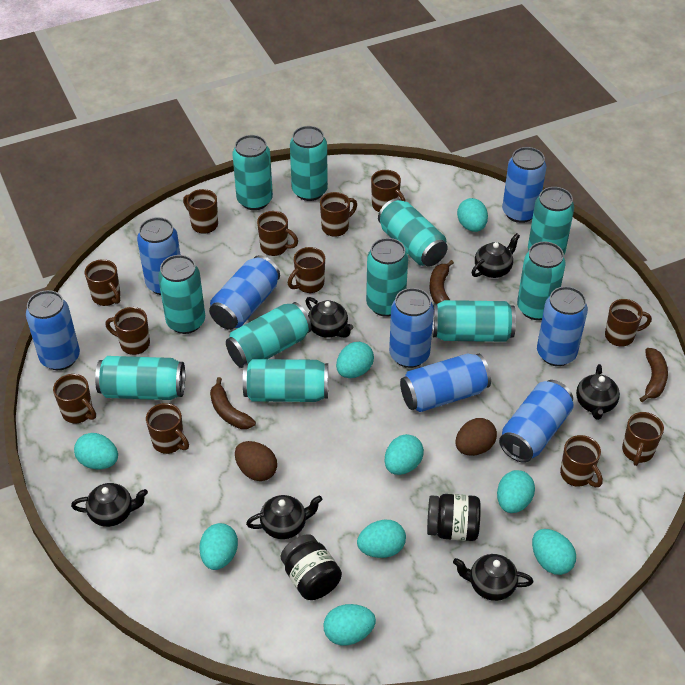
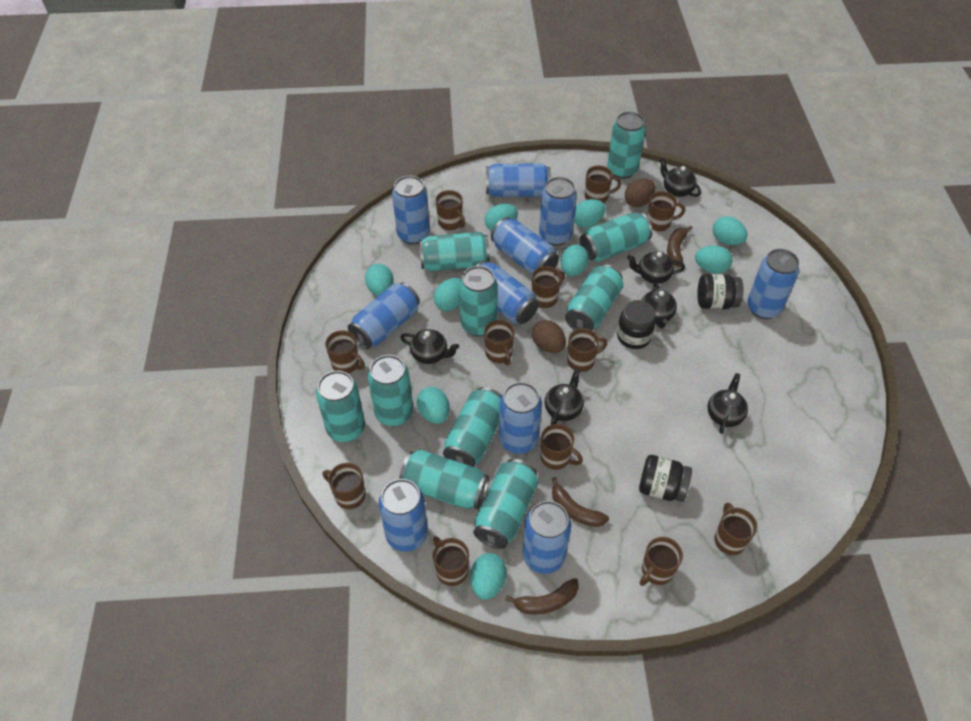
black jar: [281,534,342,600] [427,494,481,541] = 2 -> [617,300,656,349] [639,455,692,502] [697,274,743,309] = 3
blue can: [26,290,80,370] [137,217,180,295] [209,255,280,330] [389,288,434,368] [400,353,491,412] [499,380,574,463] [502,147,546,223] [537,286,588,366] = 8 -> [348,282,420,349] [379,479,428,552] [392,176,430,244] [476,261,539,324] [486,163,551,197] [491,217,559,274] [499,382,542,454] [523,501,571,574] [539,177,577,246] [747,249,799,319] = 10
turquoise can: [95,356,185,400] [158,255,205,334] [226,302,312,368] [232,135,273,210] [243,359,328,402] [290,126,328,201] [366,238,408,317] [378,198,448,267] [432,300,516,342] [517,241,566,320] [528,187,574,255] = 11 -> [316,371,365,442] [368,355,413,426] [399,449,489,509] [419,232,490,271] [443,387,502,467] [459,266,498,336] [473,459,539,549] [565,264,623,330] [580,212,652,262] [607,112,646,179] = 10

